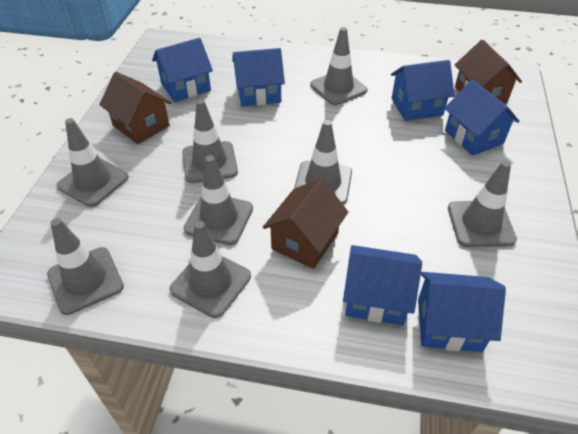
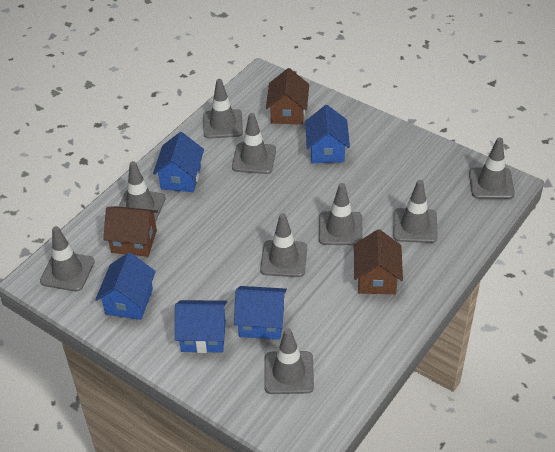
blue house: [152,38,213,102] [233,48,285,106] [343,245,422,326] [391,60,455,121] [418,272,506,352] [444,79,520,156] = 6 -> [95,253,156,320] [153,132,204,192] [175,300,227,353] [234,286,287,340] [305,105,350,163] = 5
grey traffic cone: [47,218,124,315] [57,118,129,207] [169,221,251,318] [182,99,238,183] [183,155,253,245] [294,120,352,205] [310,27,368,105] [448,160,517,247] = 8 -> [40,226,95,292] [118,161,166,222] [203,79,243,139] [232,113,276,174] [260,213,307,277] [264,328,314,394] [319,183,363,245] [393,180,438,243] [469,137,515,199] = 9

